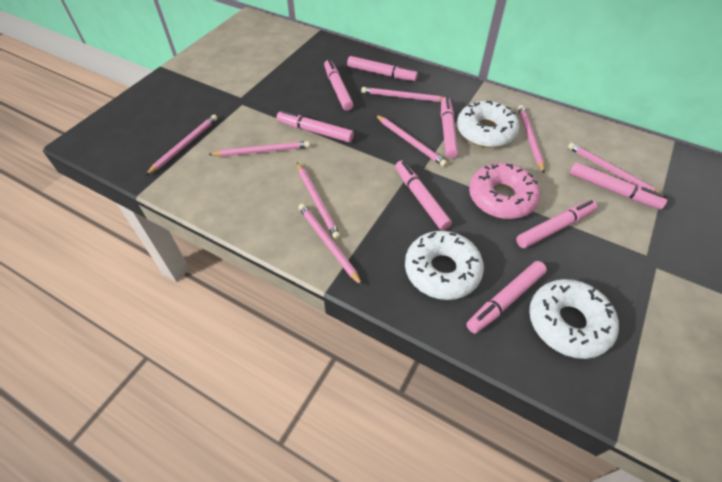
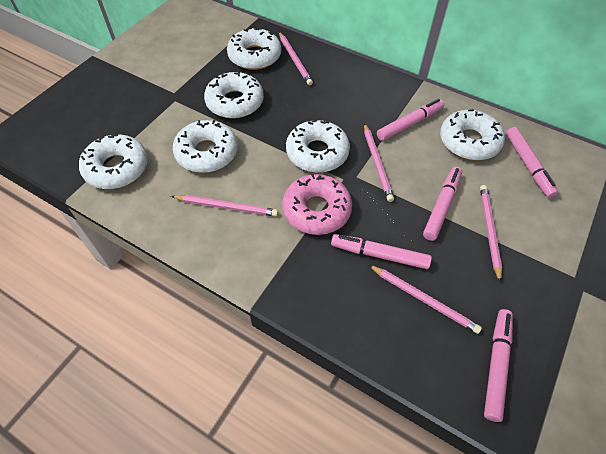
pink marker: [277,110,354,142] [324,59,354,111] [347,56,418,81] [395,160,452,230] [441,97,458,158] [466,261,547,334] [516,200,597,248] [570,162,667,209] = 8 -> [331,234,432,269] [377,99,444,141] [423,167,462,241] [484,309,513,422] [506,127,558,198] = 5
pink pencil: [145,115,218,176] [208,141,310,157] [297,162,341,240] [298,204,363,286] [361,87,444,102] [376,115,447,167] [518,105,545,173] [568,143,667,199] = 8 -> [171,195,278,217] [279,32,313,86] [364,123,394,202] [369,265,482,334] [480,185,502,283] = 5
white donut: [405,231,484,300] [457,101,520,148] [529,279,619,359] = 3 -> [79,134,148,189] [172,120,238,173] [204,72,264,119] [227,27,281,70] [286,119,350,173] [440,109,505,160] = 6

